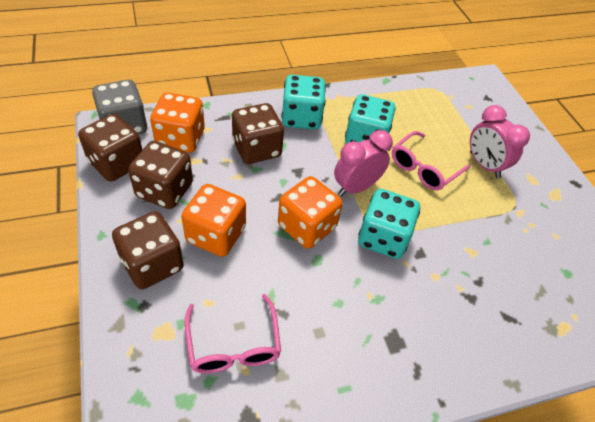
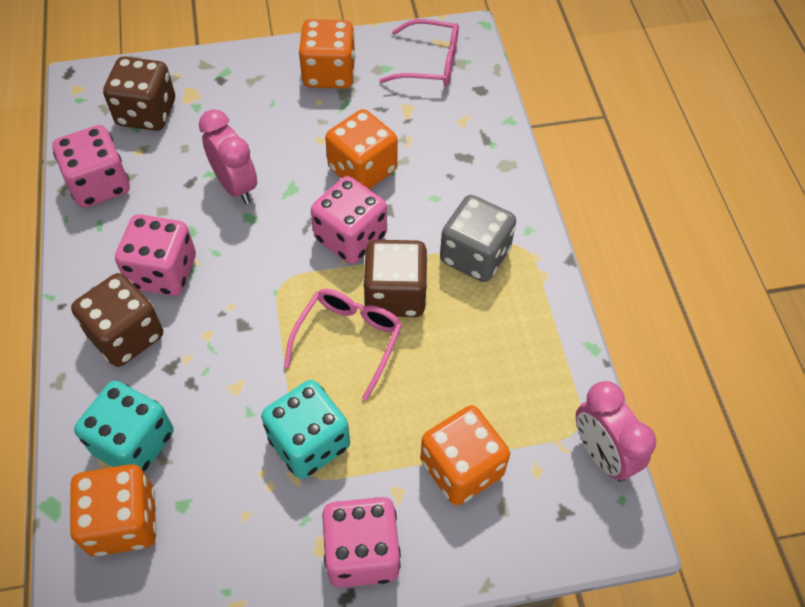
brown dice: [78,114,142,182] [112,211,184,289] [128,141,193,209] [232,103,284,164] = 4 -> [71,273,163,367] [103,57,175,131] [363,240,428,317] = 3
orange dice: [150,92,205,153] [181,184,246,257] [278,176,343,249] = 3 -> [70,464,157,557] [299,19,356,89] [325,109,398,189] [420,405,510,505] = 4
pink dice: none = 0 -> [52,125,130,208] [115,214,196,296] [311,176,387,264] [322,497,401,588] = 4
turquoise dice: [281,75,326,129] [345,94,396,144] [358,189,420,259] = 3 -> [74,381,174,473] [261,380,350,479] = 2

